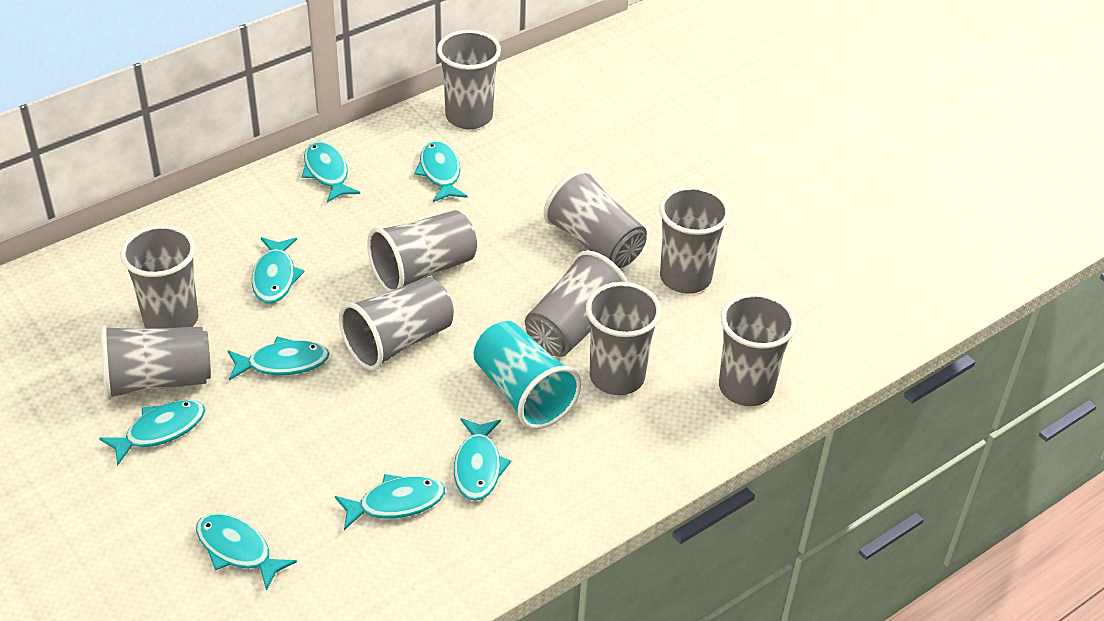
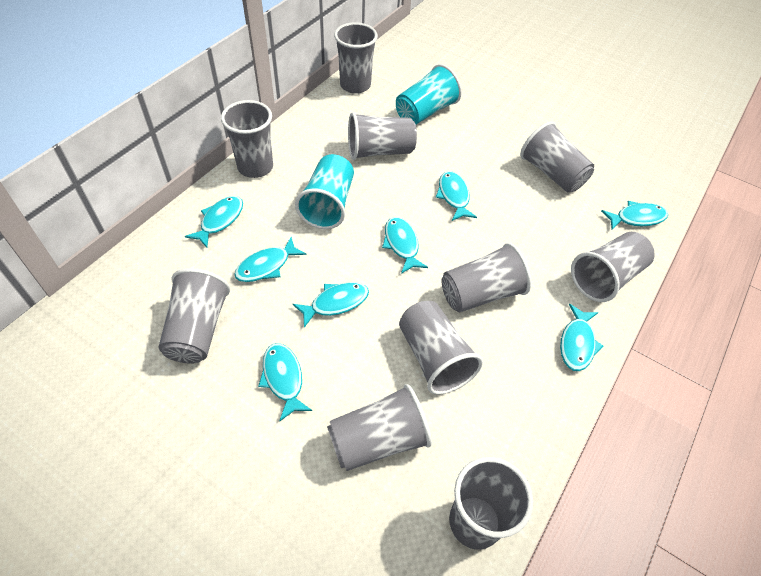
turquoise cup: [474,321,581,429] = 1 -> [295,154,354,229] [396,64,462,124] = 2

